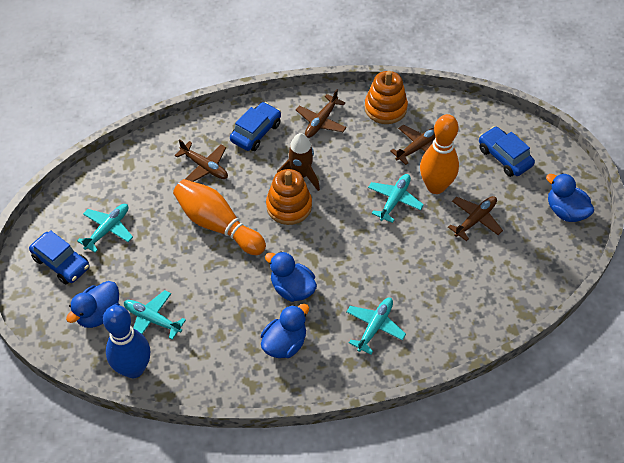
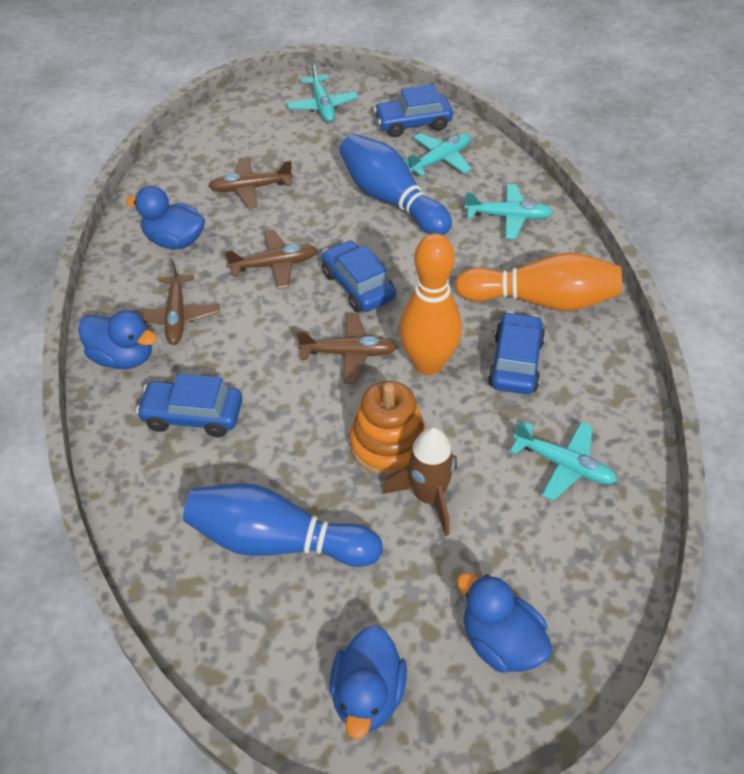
blue bowling pin: [103,305,150,378] = 1 -> [183,483,383,567] [339,134,452,235] = 2
blue car: [29,230,89,284] [230,102,281,151] [479,126,535,177] = 3 -> [136,374,242,437] [321,240,396,313] [373,84,453,137] [488,312,545,394] = 4
orange stacking toy: [266,169,312,225] [364,71,408,124] = 2 -> [350,381,426,476] = 1

